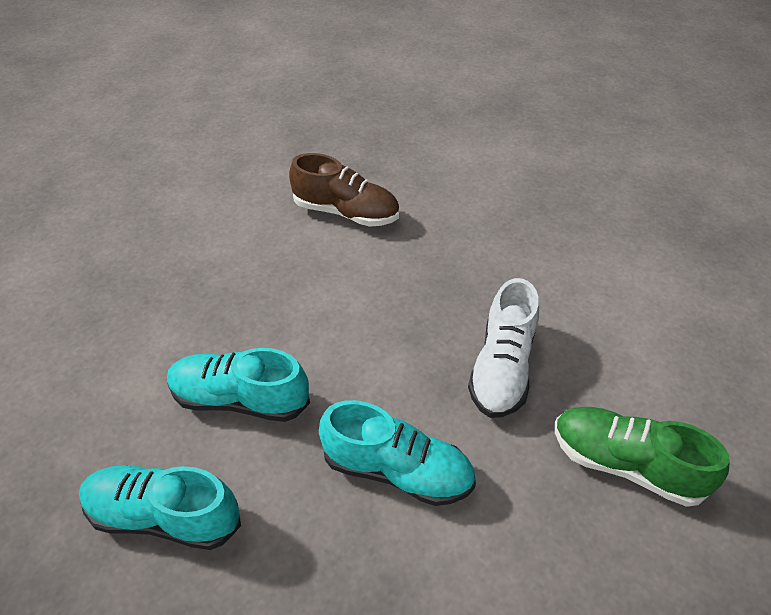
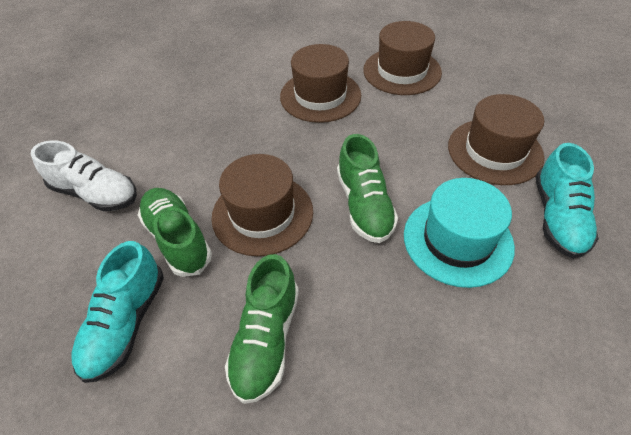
brown hat: none = 0 -> [211,154,313,256] [280,44,361,123] [363,21,442,95] [448,94,544,185] = 4
brown shoe: [289,153,399,227] = 1 -> none = 0
green shoe: [555,407,730,507] = 1 -> [138,188,212,277] [225,254,299,404] [337,134,398,243] = 3
turquoise hat: none = 0 -> [404,178,515,288] = 1
turquoise shoe: [79,465,241,550] [167,348,310,422] [319,400,476,506] = 3 -> [72,241,164,383] [535,143,599,259] = 2

